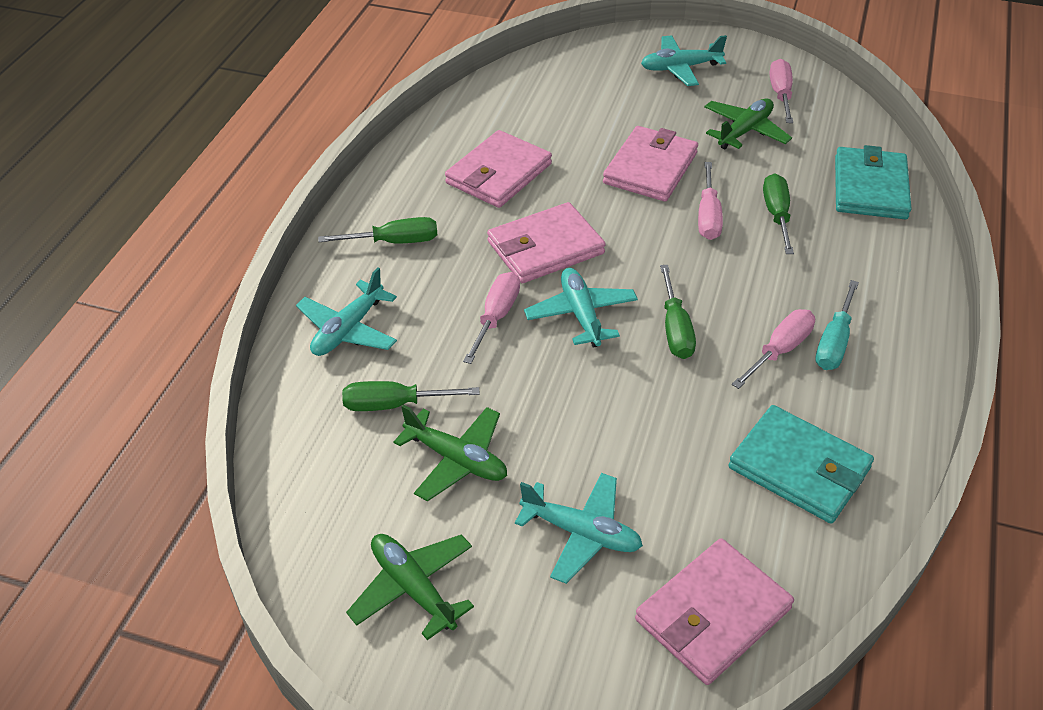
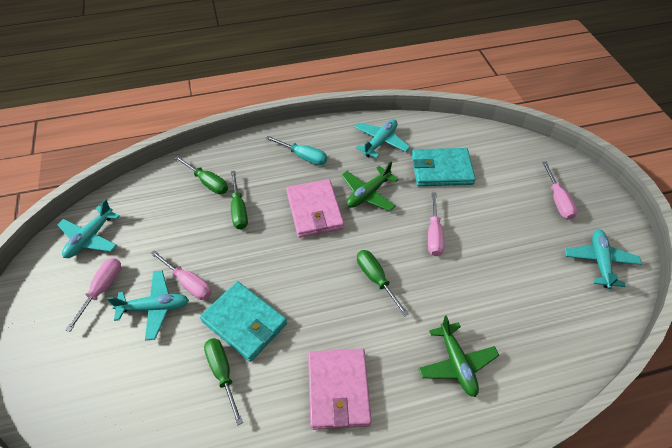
green plane: [346,534,474,640] [393,405,507,501] [704,98,792,150] = 3 -> [342,161,399,211] [418,315,499,397] = 2
pink wallet: [445,130,552,208] [487,202,606,283] [603,126,698,202] [635,538,794,685] = 4 -> [286,179,344,238] [308,349,372,430] = 2

